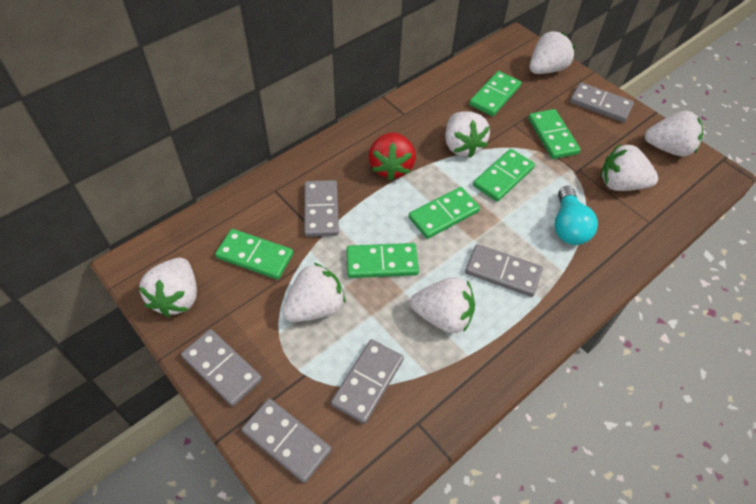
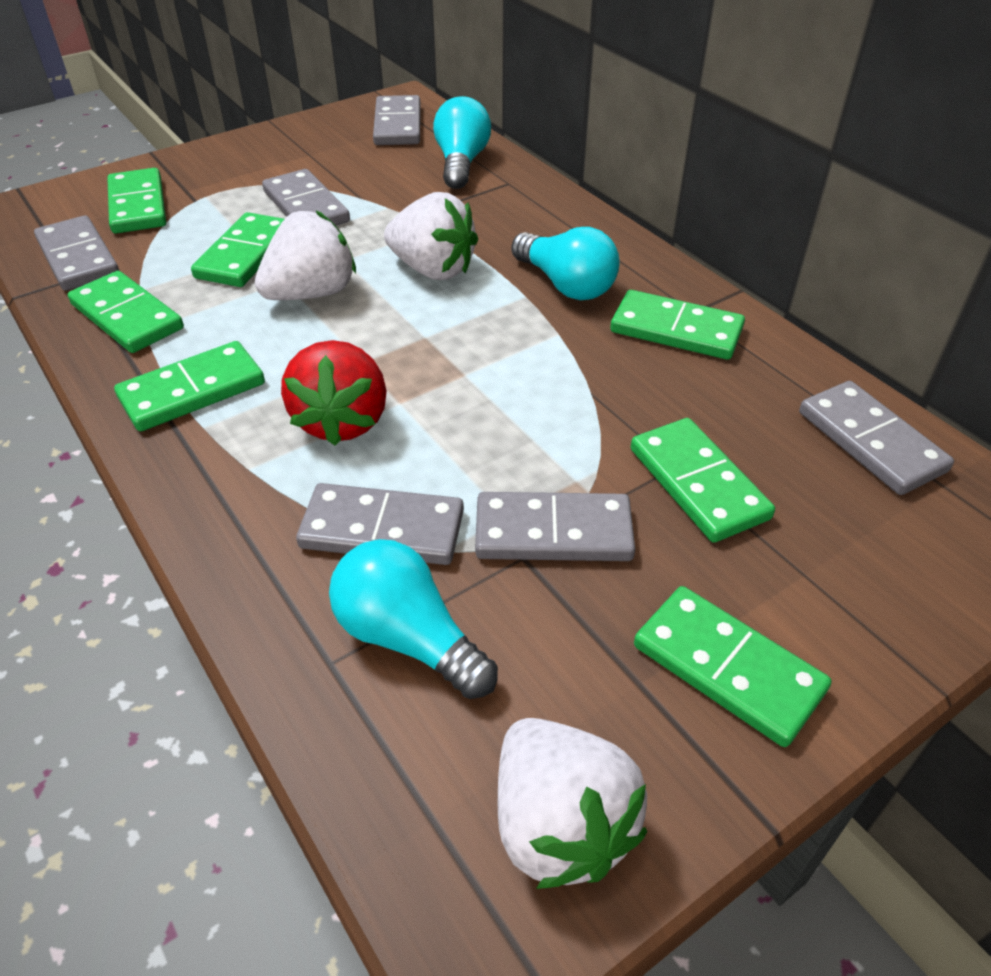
green domino: [215,229,293,280] [346,243,419,278] [409,187,480,239] [469,71,521,116] [473,149,535,202] [528,109,581,159] = 6 -> [68,271,184,353] [107,168,166,234] [114,341,265,431] [191,212,284,287] [610,290,745,360] [631,418,775,543] [634,586,831,747] = 7
turquoise light bulb: [554,186,598,245] = 1 -> [329,539,498,699] [433,96,491,189] [512,227,619,300] = 3
white strawberry: [139,258,197,317] [282,263,345,322] [410,277,475,333] [445,112,490,158] [530,31,575,74] [601,144,658,191] [645,111,703,156] = 7 -> [255,211,356,300] [384,192,478,280] [498,718,648,889] = 3

